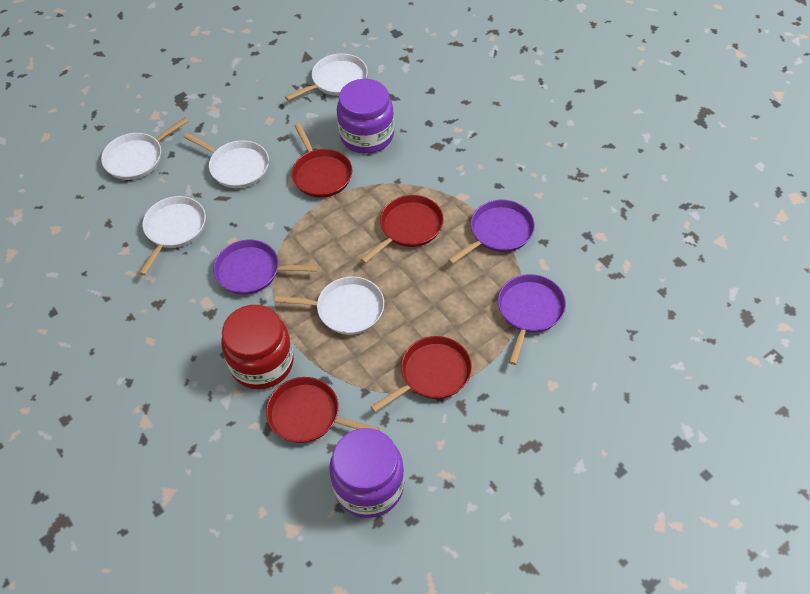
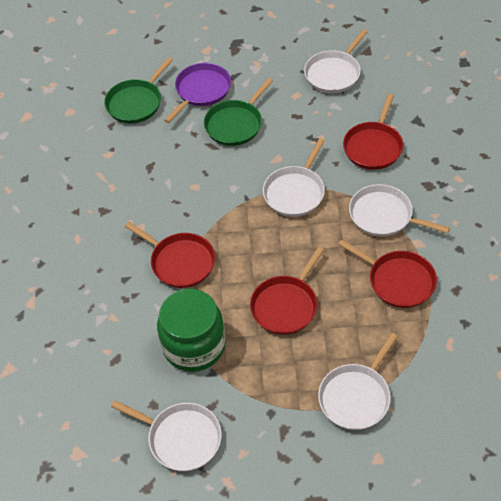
green jar: none = 0 -> [157,289,226,372] = 1
green pan: none = 0 -> [104,57,173,123] [204,78,273,146] = 2
purple jar: [329,428,404,518] [337,79,394,153] = 2 -> none = 0
purple pan: [213,240,319,295] [448,200,535,264] [498,274,566,365] = 3 -> [164,63,231,123] = 1
red jar: [221,305,294,389] = 1 -> none = 0

